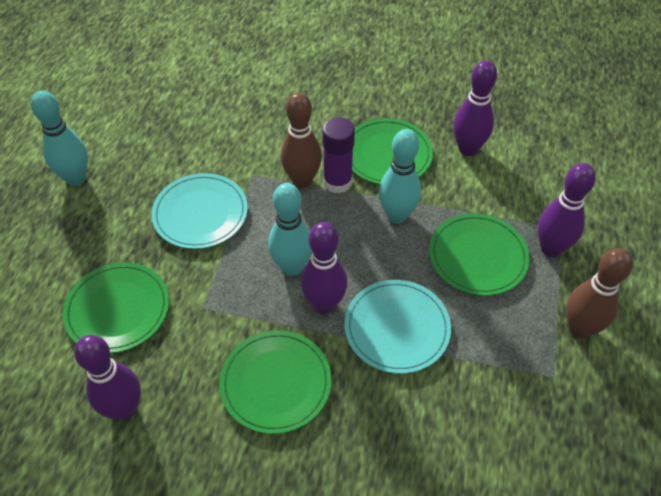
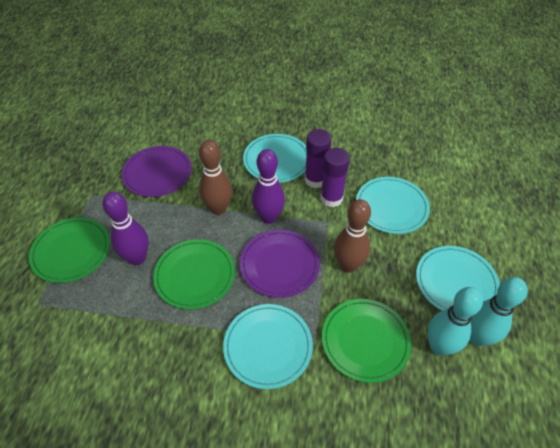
green plate: [63,262,169,353] [219,330,331,434] [352,118,433,184] [429,213,530,296] = 4 -> [29,217,110,283] [153,239,235,310] [322,299,411,383] = 3
purple bowling pin: [74,335,141,420] [301,222,347,314] [453,60,497,156] [537,163,595,257] = 4 -> [103,192,149,265] [252,149,285,224] = 2
purple glue stick: [322,117,355,194] = 1 -> [305,129,331,188] [320,148,350,207] = 2
purple plate: none = 0 -> [121,146,192,197] [240,230,320,298] = 2
turquoise bowling pin: [31,90,88,186] [268,183,312,276] [379,129,421,223] = 3 -> [427,287,483,356] [469,277,528,346] = 2
turquoise plate: [151,173,248,249] [344,280,451,374] = 2 -> [223,304,313,389] [243,134,307,183] [356,177,430,234] [416,246,500,311] = 4

